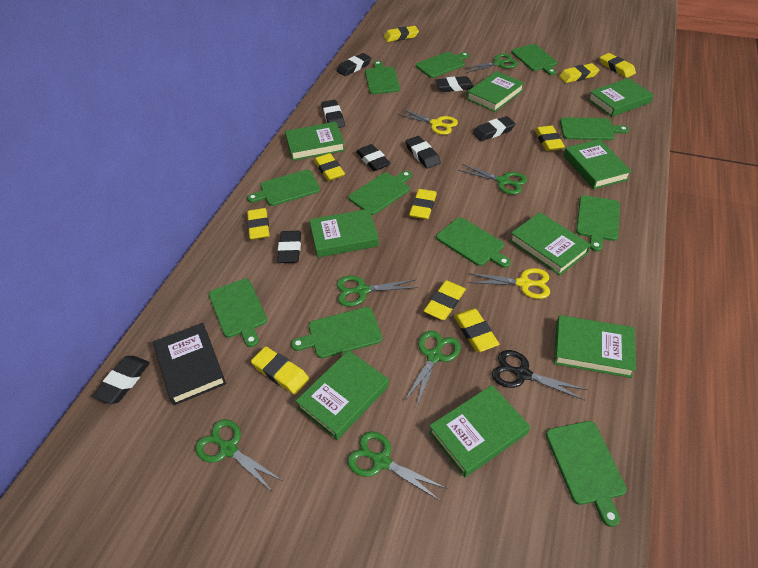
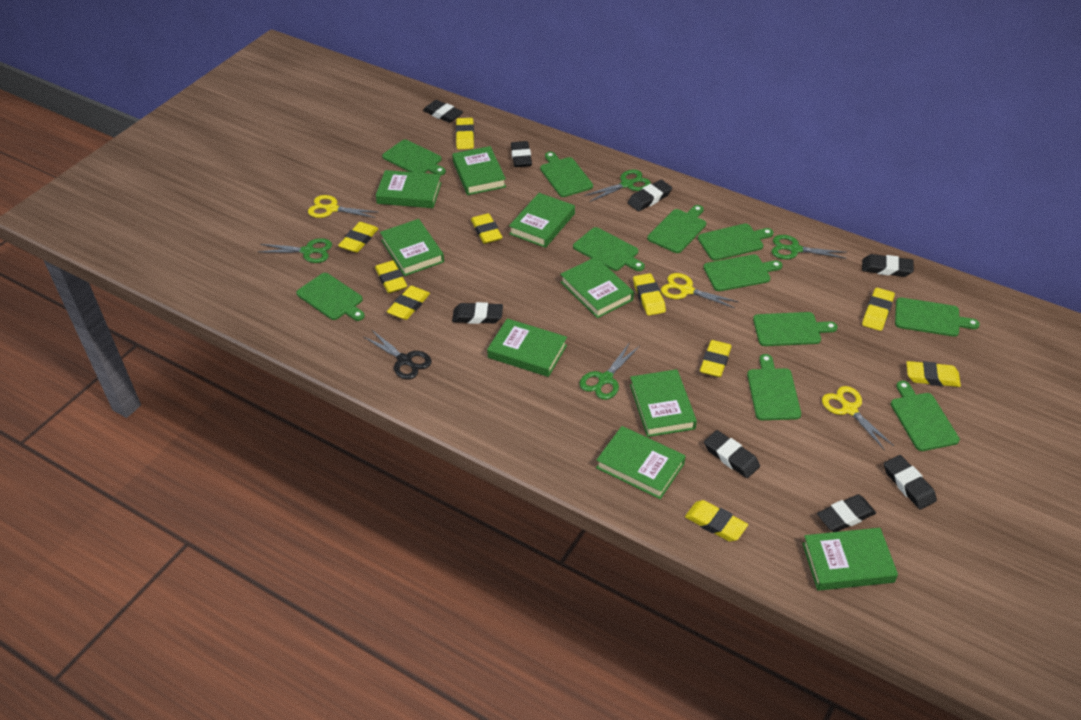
black book: [153,323,226,405] = 1 -> none = 0
green scissors: [195,419,283,492] [336,276,418,307] [347,431,447,501] [404,331,461,408] [458,164,527,195] [462,54,518,73] = 6 -> [258,238,332,263] [579,342,640,400] [584,169,651,202] [771,235,847,259] = 4
yellow scissors: [397,109,458,135] [468,268,550,299] = 2 -> [308,195,378,218] [661,273,739,308] [822,386,894,450] = 3

